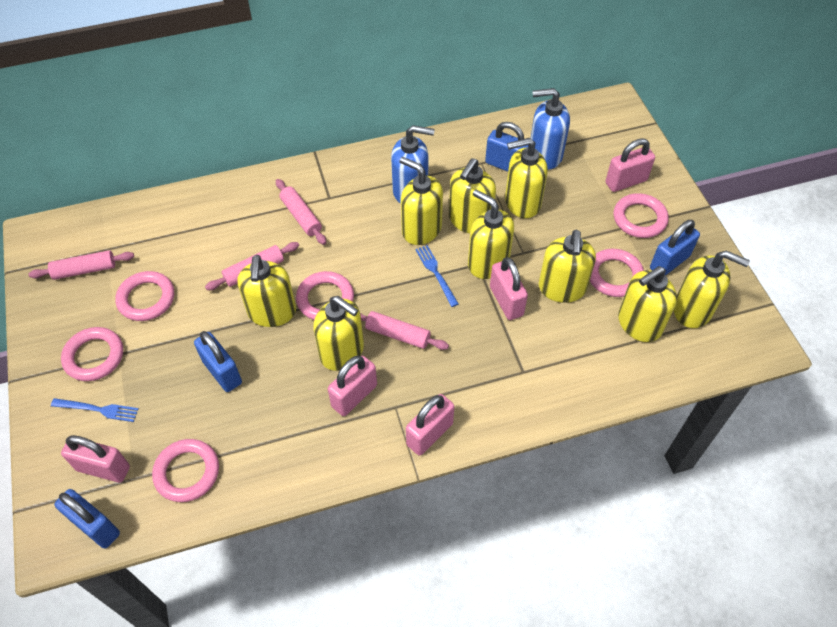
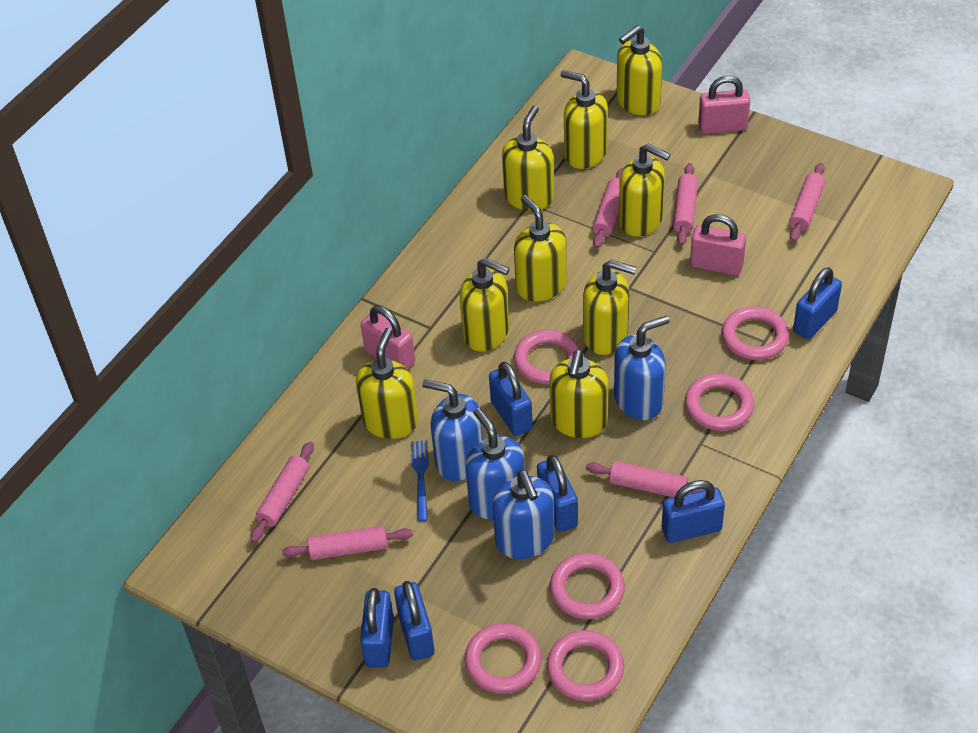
blue fork: [51,398,139,422] [415,245,459,307] = 2 -> [411,440,429,521] = 1
blue padlock: [54,489,120,548] [194,331,242,392] [485,122,529,172] [650,220,700,275] = 4 -> [360,588,394,668] [394,581,435,661] [489,362,533,436] [537,455,578,532] [662,480,725,543] [793,267,842,340] = 6
blue soap dispenser: [391,125,435,204] [530,88,570,170] = 2 -> [422,379,483,481] [465,408,525,520] [492,470,554,559] [614,316,670,420] = 4
pink padlock: [61,435,130,483] [328,356,377,416] [406,394,454,456] [490,257,528,320] [605,138,655,192] = 5 -> [361,306,415,369] [690,214,746,275] [698,76,750,134] = 3
pink rolling pin: [28,250,134,280] [205,242,299,290] [276,179,326,245] [360,311,449,350] = 4 -> [250,441,314,543] [282,526,413,560] [586,461,705,497] [592,168,623,248] [673,163,698,246] [789,163,825,242] = 6

